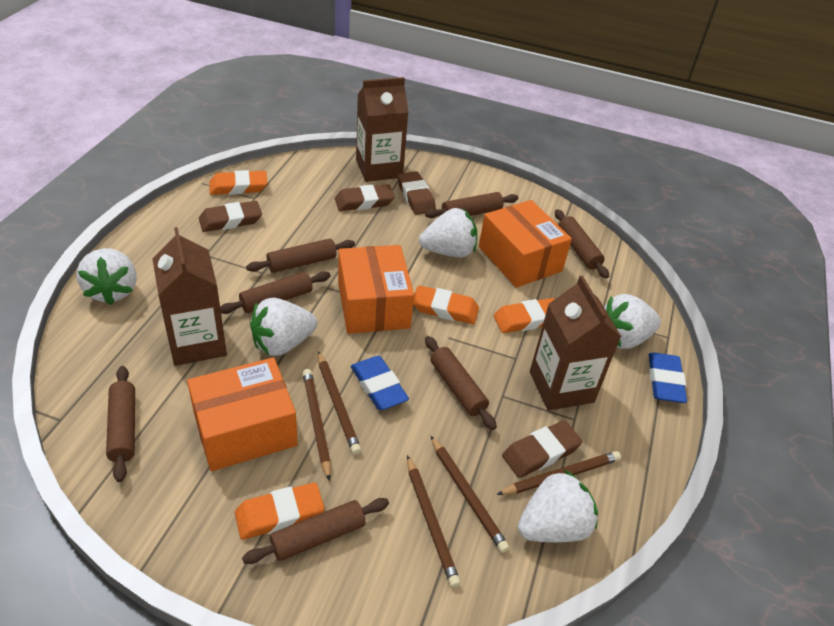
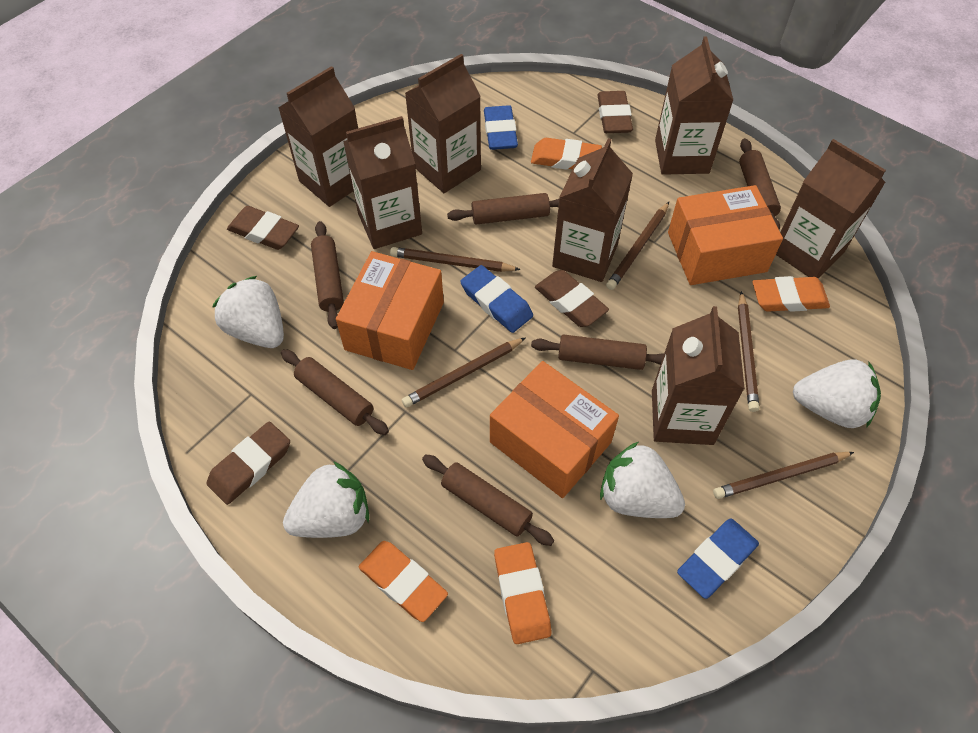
blue eraser: [351,356,409,410] [649,353,687,403] = 2 -> [460,265,533,333] [484,105,518,150] [677,518,759,599] = 3
brown carton: [152,227,227,366] [356,77,409,182] [530,275,621,410] = 3 -> [278,66,358,207] [343,116,422,249] [405,54,481,193] [552,138,633,282] [652,306,745,445] [655,36,733,175] [776,139,886,278] = 7
brown rolling pin: [106,366,135,482] [220,272,331,314] [242,498,389,564] [246,238,355,273] [425,192,518,218] [425,336,497,430] [555,209,609,279] = 7 -> [281,349,389,435] [311,221,344,329] [422,454,554,546] [447,193,559,225] [531,334,664,370] [739,138,781,230] = 6
white strawberry: [76,248,137,305] [250,298,317,356] [419,208,477,258] [518,470,598,542] [604,294,661,349] = 5 -> [212,276,284,348] [283,461,369,538] [600,442,685,518] [793,359,881,428] = 4

